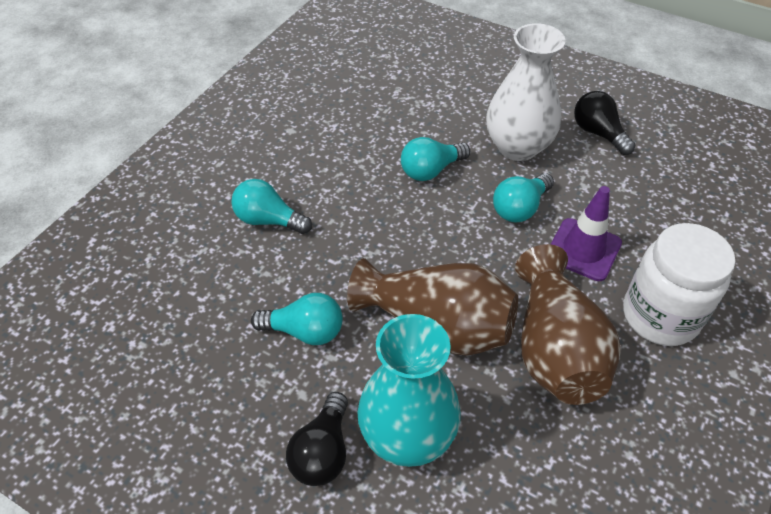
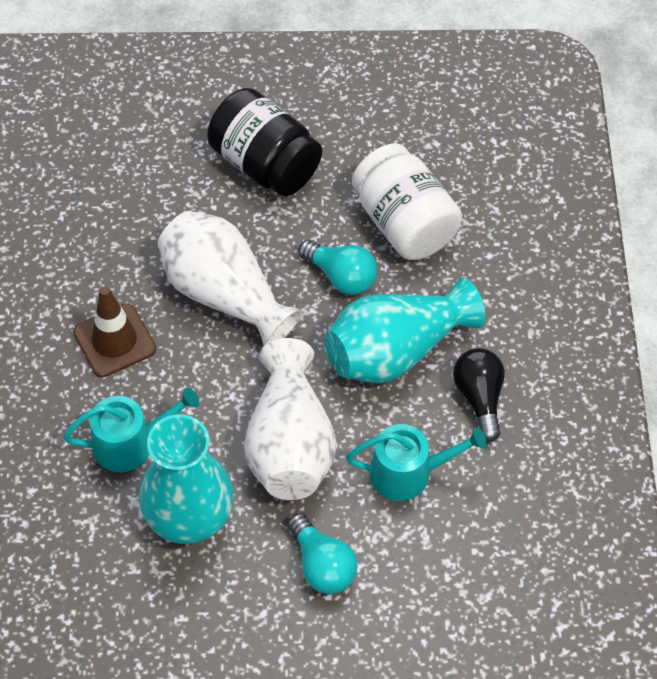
black jar: none = 0 -> [207,88,322,196] = 1
black light bulb: [286,392,348,486] [574,91,635,155] = 2 -> [453,348,505,442] = 1
brown traffic cone: none = 0 -> [73,286,156,377] = 1
brown vase: [347,258,518,356] [515,244,621,405] = 2 -> none = 0
purple traffic cone: [550,186,622,281] = 1 -> none = 0
turquoise light bulb: [232,179,312,234] [251,293,343,345] [401,137,470,181] [493,173,554,222] = 4 -> [288,513,357,594] [299,240,377,295] = 2
turquoise vase: [357,314,461,467] = 1 -> [139,414,234,544] [325,278,485,384] = 2
turquoise watering can: none = 0 -> [63,388,200,472] [346,424,487,501] = 2
white vase: [486,23,566,161] = 1 -> [158,211,303,346] [244,338,336,500] = 2

